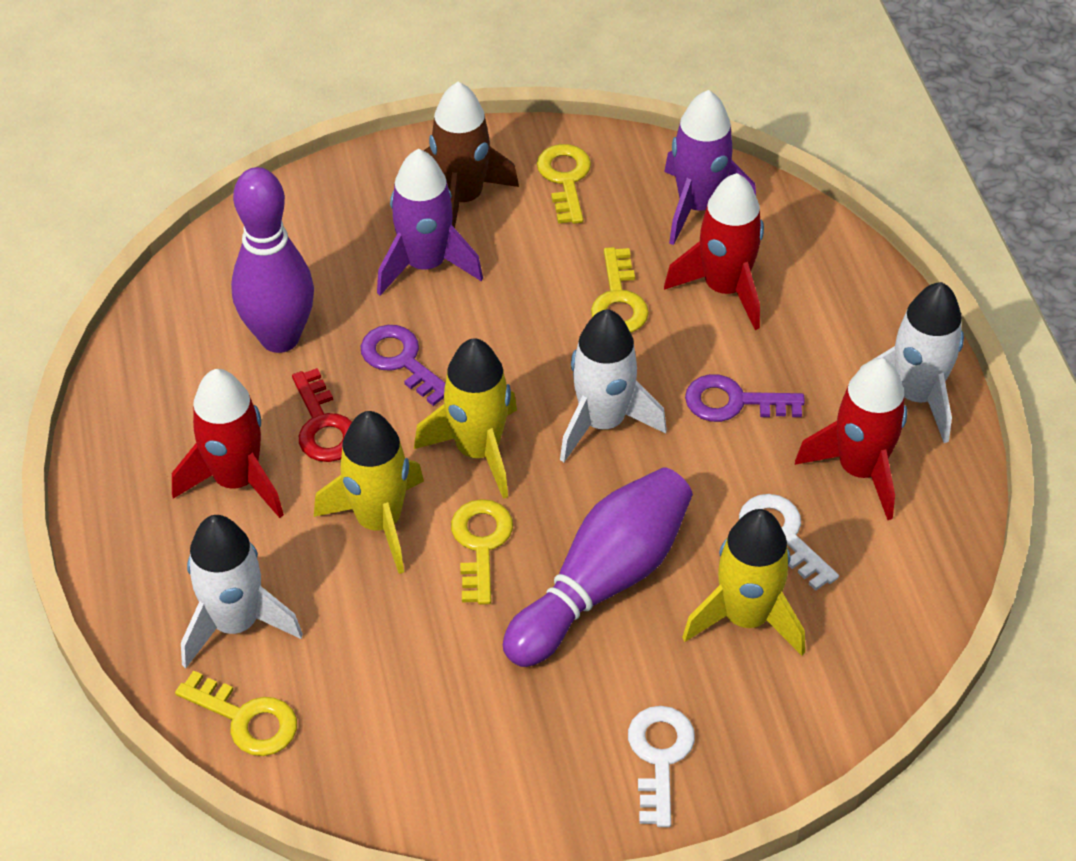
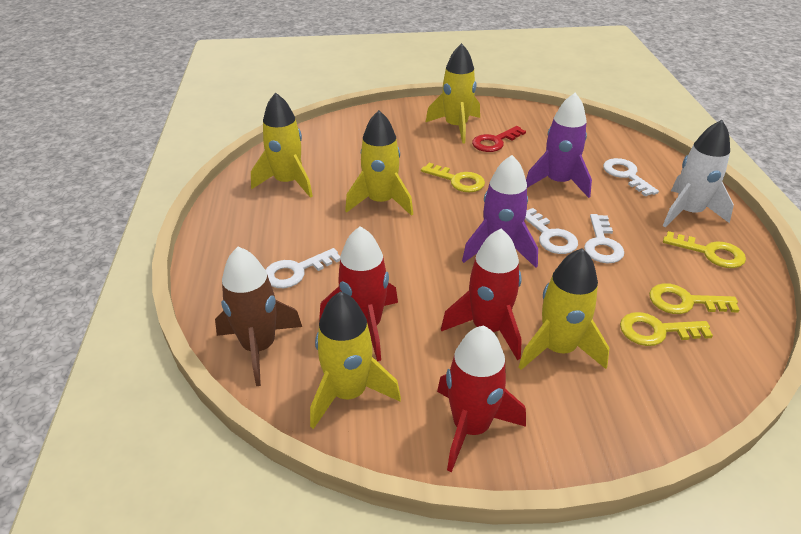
purple bowling pin: [231,167,314,353] [503,467,693,667] = 2 -> none = 0
purple key: [361,325,445,406] [685,374,805,422] = 2 -> none = 0
white key: [628,706,695,827] [739,494,839,591] = 2 -> [266,248,340,288] [525,208,578,254] [584,214,624,263] [603,158,659,196] = 4
white rocket: [181,515,303,668] [560,309,667,462] [860,282,964,443] = 3 -> [663,120,734,227] = 1
yellow rocket: [314,411,424,574] [414,338,517,499] [682,509,805,656] = 3 -> [251,92,313,198] [310,291,401,429] [345,110,413,216] [426,43,480,144] [519,248,609,370] = 5

